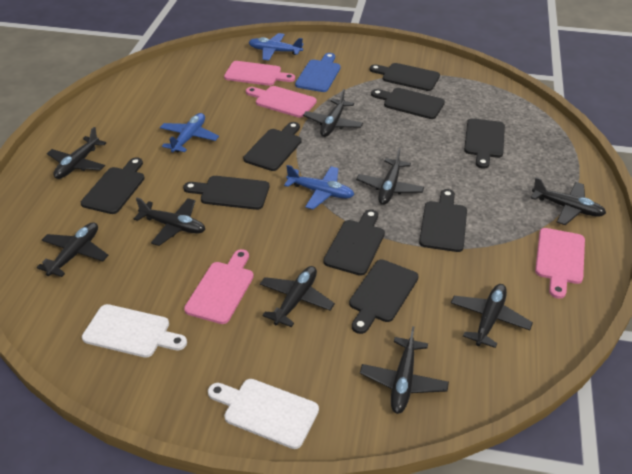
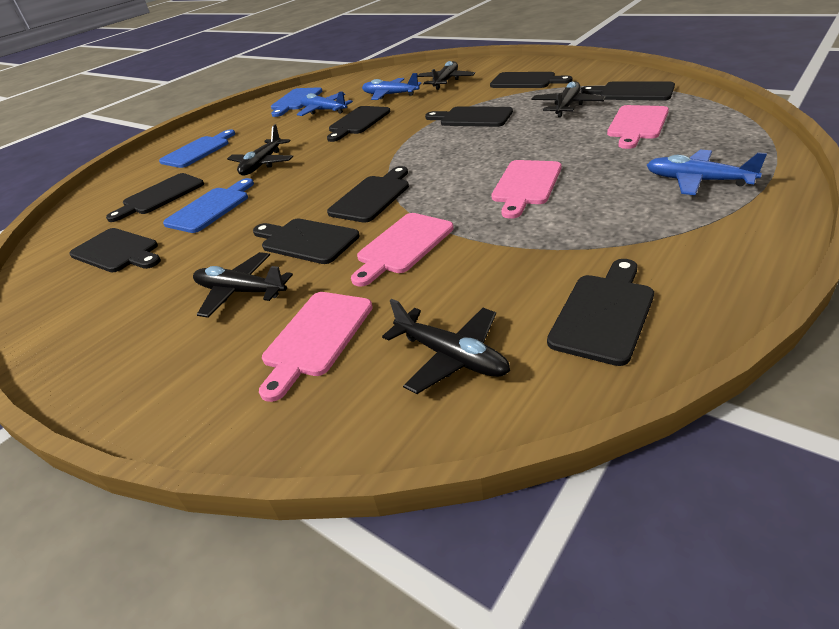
black plane: [37,222,109,277] [47,127,107,179] [134,198,205,246] [260,266,335,327] [303,89,363,137] [356,148,424,205] [360,326,449,414] [451,284,533,348] [531,177,606,225] = 9 -> [193,252,293,318] [227,124,293,176] [382,299,510,394] [417,61,475,90] [531,81,606,117] = 5
blue cutting board: [295,53,341,92] = 1 -> [159,129,235,168] [163,178,254,233] [271,87,322,117] = 3
white cutting board: [82,304,187,358] [208,379,319,449] = 2 -> none = 0

